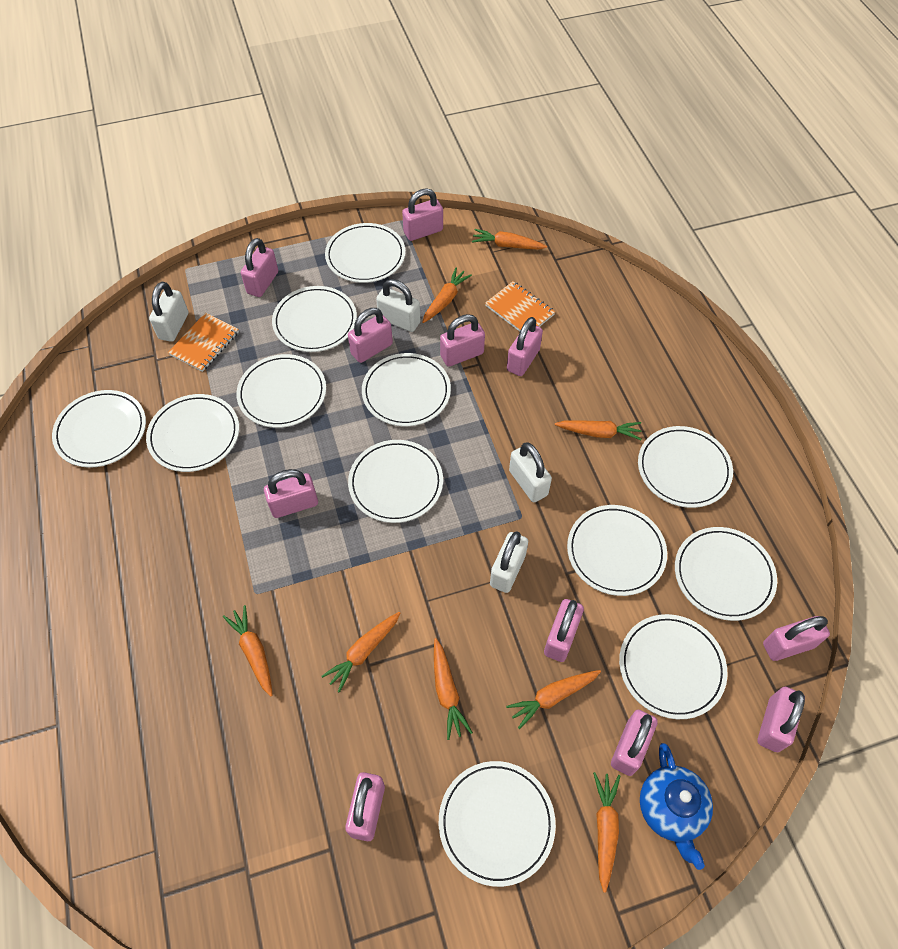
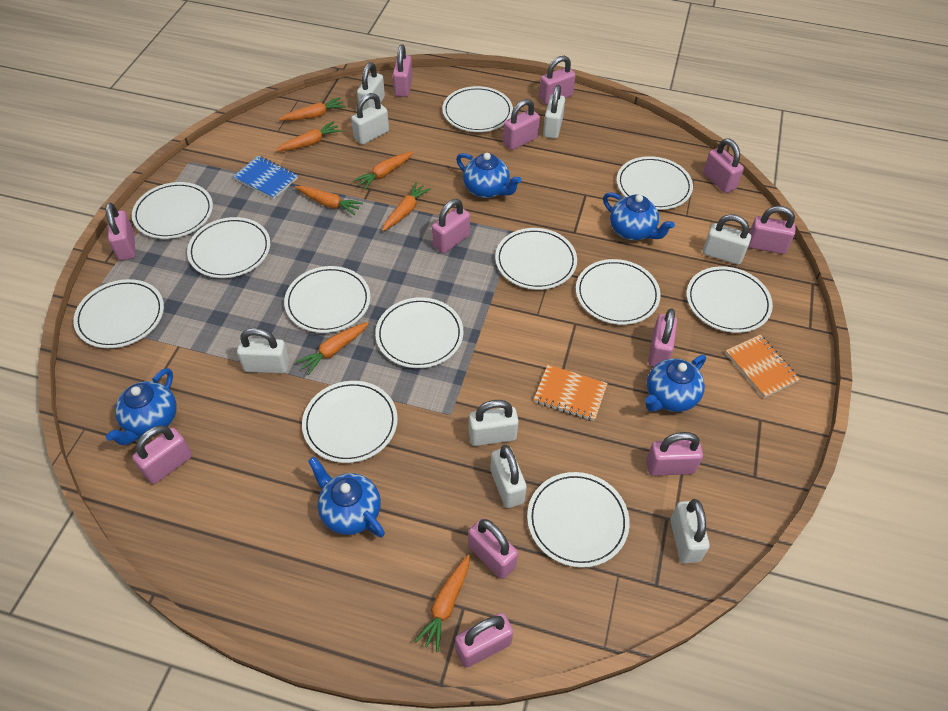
blue notebook: none = 0 -> [233,156,298,199] = 1
blue teapot: [640,743,713,870] = 1 -> [106,368,177,445] [308,457,385,538] [456,153,521,198] [603,192,675,240] [645,355,706,412] = 5
orange carrot: [223,605,273,697] [321,612,400,693] [423,268,472,323] [434,638,473,740] [472,229,547,250] [506,670,601,729] [555,420,642,440] [593,772,620,893] = 8 -> [276,121,342,151] [279,97,346,121] [295,186,363,215] [296,322,369,375] [353,151,413,190] [382,182,431,231] [414,555,470,652] = 7
pink padlock: [241,238,278,297] [264,469,318,518] [345,772,385,841] [348,308,393,363] [402,188,443,241] [440,314,485,367] [507,317,543,376] [544,599,584,662] [611,710,658,776] [757,687,805,752] [763,616,830,661] = 11 -> [105,202,136,261] [132,425,192,484] [393,44,412,97] [432,199,470,253] [455,613,513,668] [468,518,518,579] [503,99,540,150] [539,56,576,105] [646,432,703,476] [648,308,677,367] [703,138,744,193] [748,206,796,254] = 12
white padlock: [149,282,189,342] [376,279,420,332] [490,532,528,593] [509,442,552,502] = 4 -> [237,328,289,373] [351,93,389,145] [357,62,385,111] [469,400,519,446] [490,445,527,508] [543,85,565,139] [670,499,710,563] [703,214,751,265] = 8

